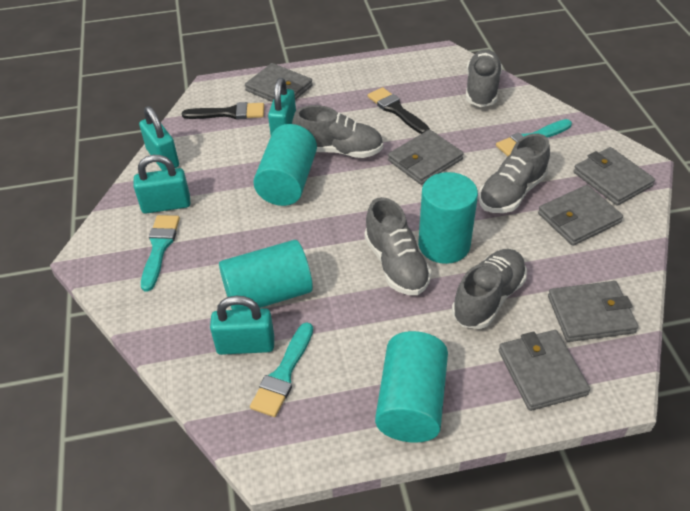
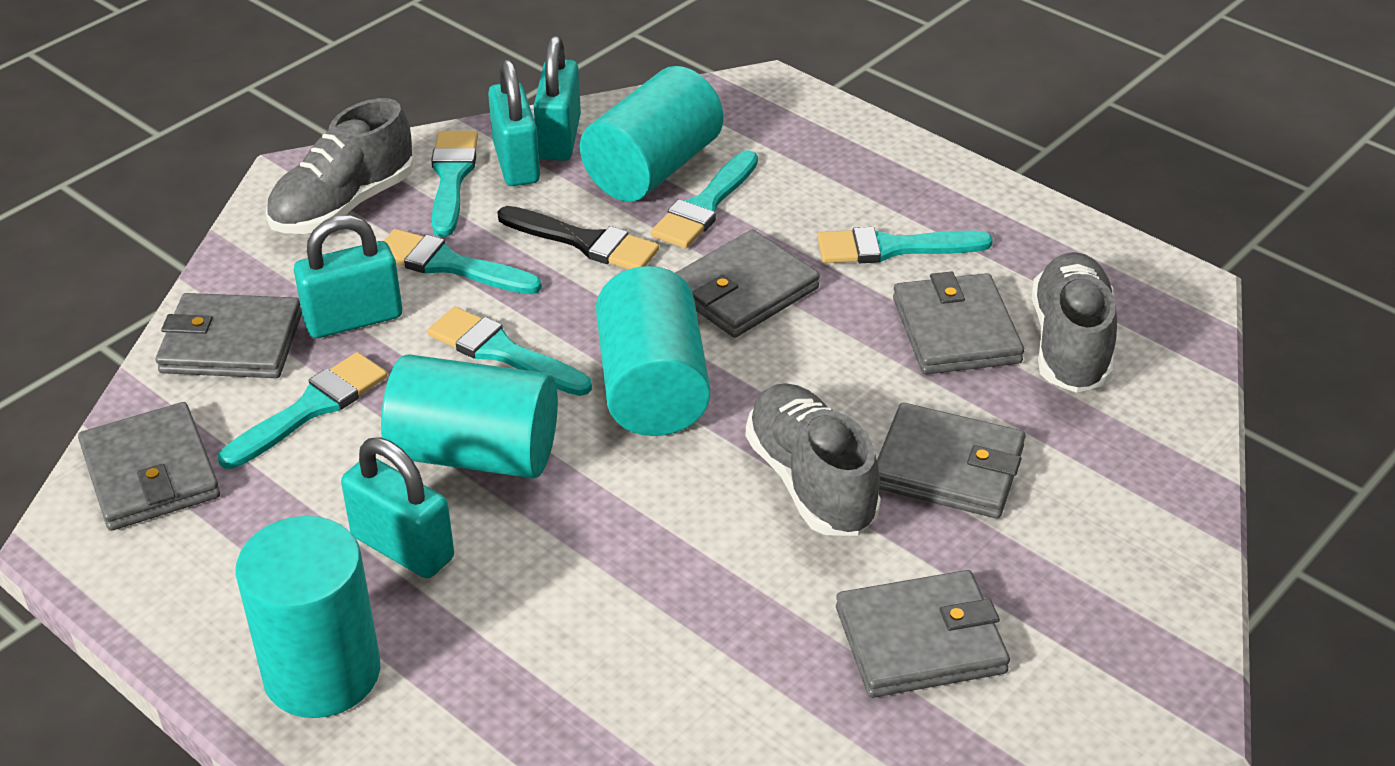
black brush: [182,102,264,119] [368,87,430,134] = 2 -> [497,206,659,269] = 1
grey shoe: [292,105,383,158] [364,197,432,295] [452,249,527,329] [466,50,502,107] [479,134,550,213] = 5 -> [266,98,414,234] [746,383,881,536] [1032,252,1117,393] = 3
turquoise brush: [141,215,180,291] [250,322,313,417] [496,119,572,157] = 3 -> [218,352,387,469] [384,229,542,294] [427,307,592,396] [431,131,478,237] [651,150,758,248] [817,227,993,263] = 6

